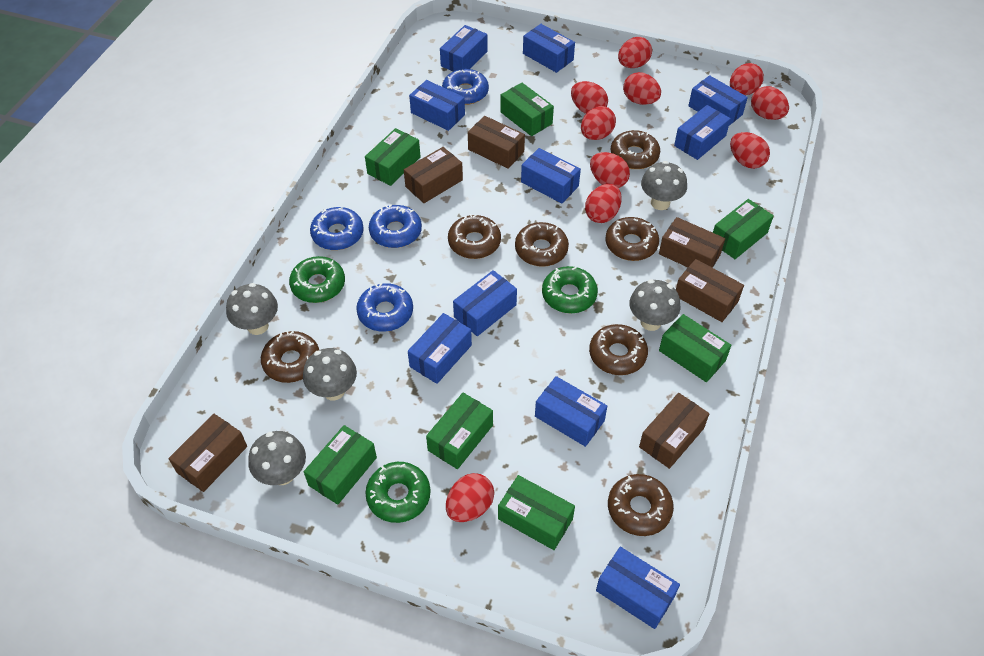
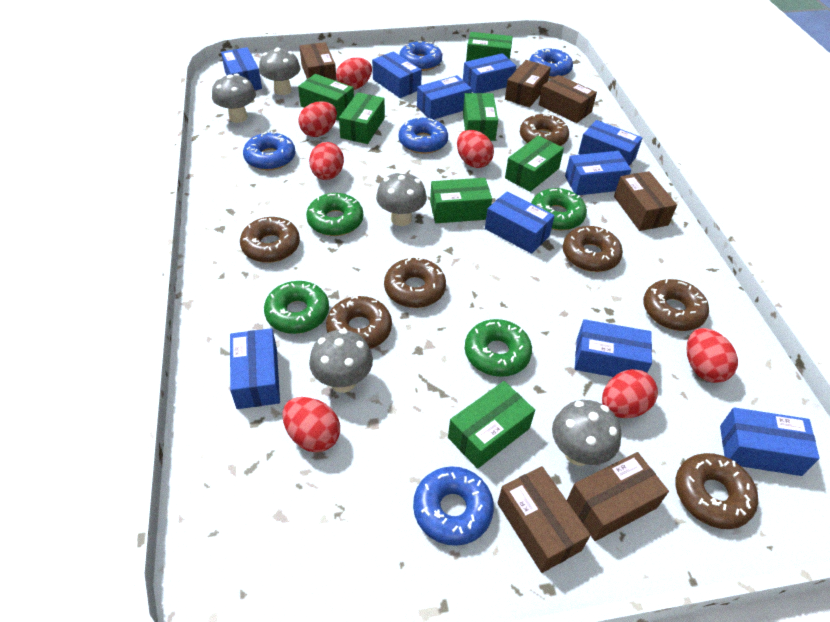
blue donut: [310,207,364,250] [356,283,413,332] [369,204,422,248] [442,69,489,105] = 4 -> [243,131,296,170] [399,41,442,71] [399,117,448,154] [413,466,494,546] [529,47,573,78] = 5
green donut: [289,256,345,303] [365,462,431,523] [542,266,598,313] = 3 -> [264,281,329,334] [306,193,363,236] [465,319,532,377] [531,188,587,230] = 4
red egg: [446,473,494,522] [571,81,608,114] [581,106,616,140] [585,184,622,223] [590,152,630,188] [618,37,652,68] [623,72,661,105] [730,63,764,95] [730,132,770,169] [751,86,789,120] = 10 -> [282,397,340,452] [298,101,337,137] [309,142,344,180] [336,58,372,90] [457,130,494,168] [602,369,658,418] [687,328,738,383] = 7

